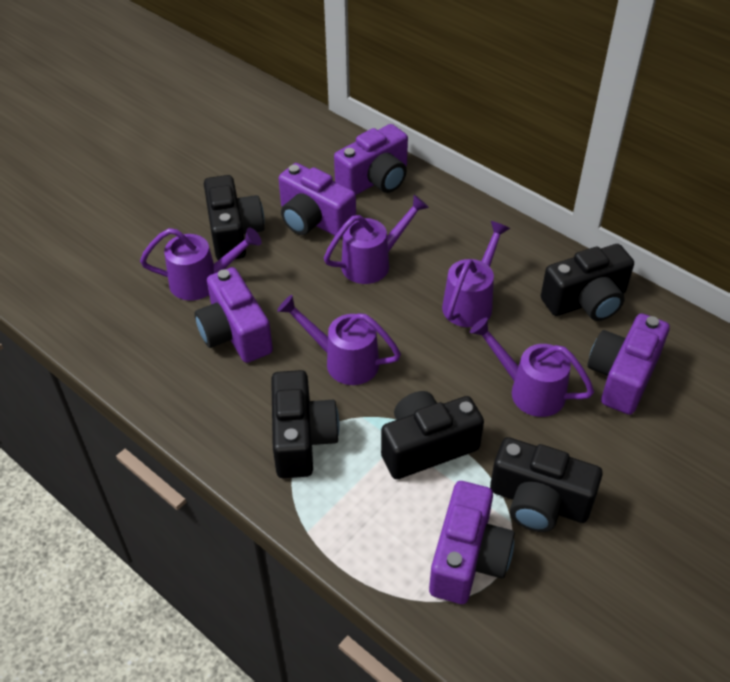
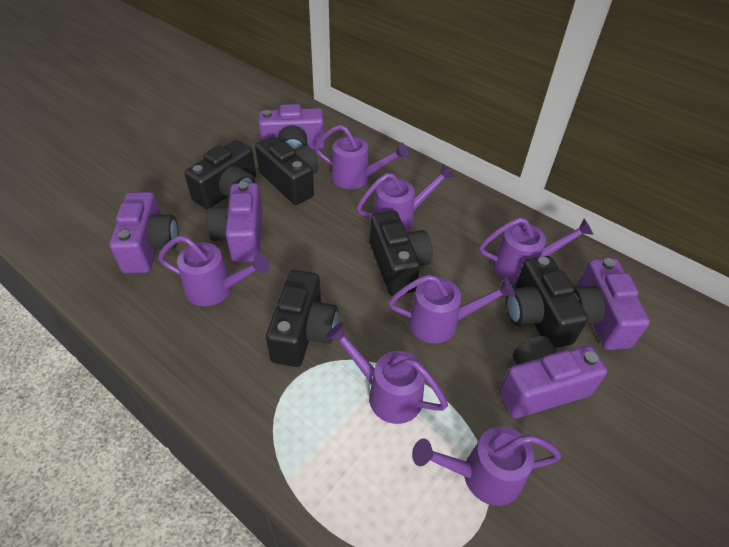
purple watering can: [140,228,261,300] [277,295,401,385] [324,195,429,284] [442,221,510,327] [470,318,594,417] = 5 -> [158,235,270,306] [315,125,409,189] [326,322,448,424] [356,164,454,232] [389,275,515,343] [412,427,561,506] [479,217,594,283] = 7

